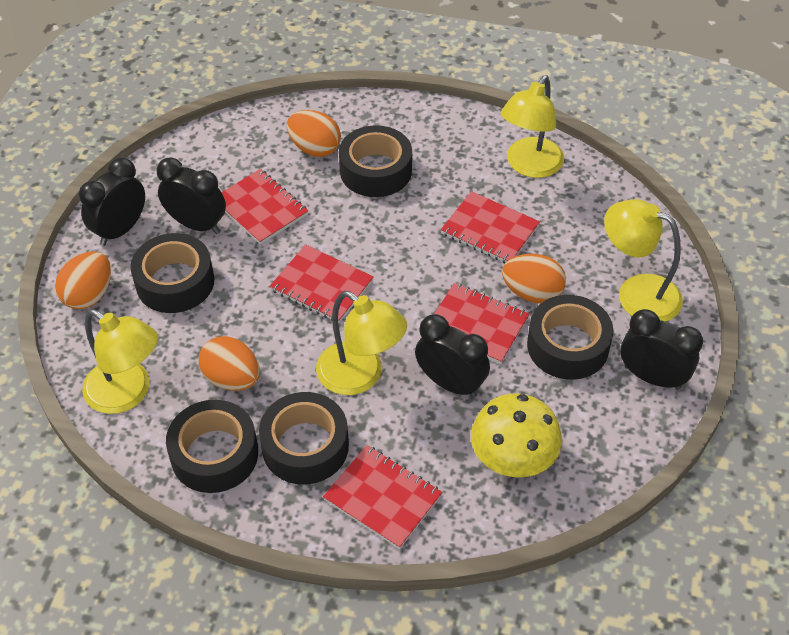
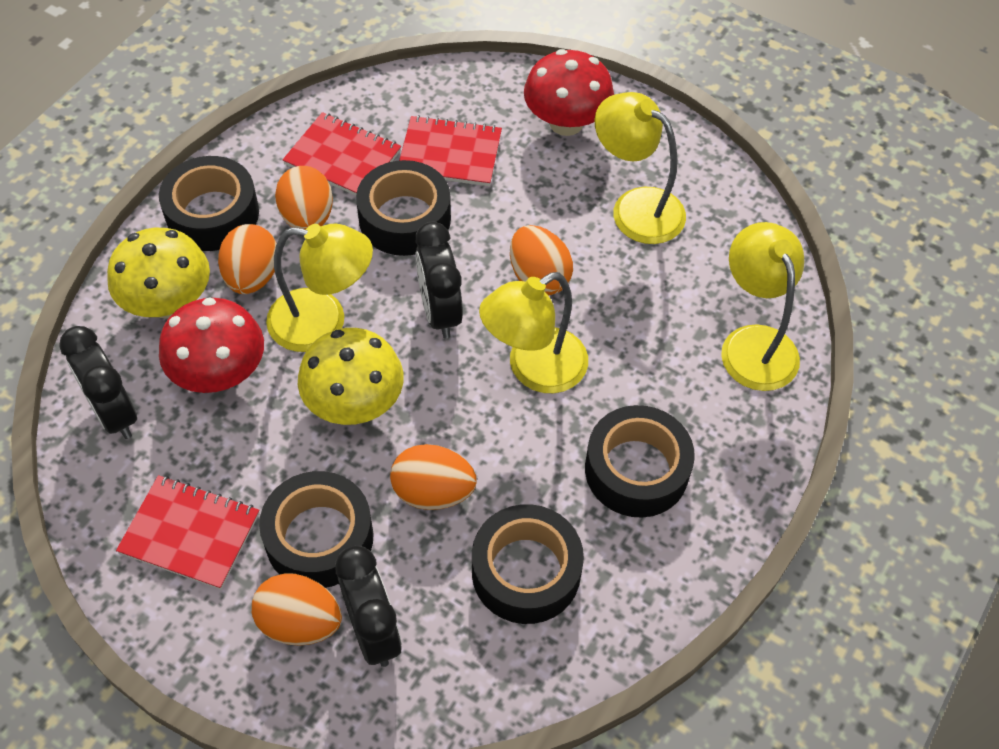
black clock: [79,157,145,246] [157,157,226,234] [415,314,490,398] [620,309,703,390] = 4 -> [59,326,137,439] [335,546,402,667] [415,222,463,339] = 3
orange egg: [55,251,111,309] [199,336,260,391] [287,110,341,157] [502,254,566,303] = 4 -> [218,224,277,294] [252,573,342,646] [275,166,333,230] [390,444,477,510] [510,225,573,296] = 5
red mushroom: none = 0 -> [159,298,264,393] [524,49,614,136] = 2
red notebook: [221,169,308,245] [269,245,374,323] [323,445,443,549] [434,283,530,364] [441,191,540,263] = 5 -> [116,475,260,590] [283,112,401,196] [399,115,502,186] = 3
yellow mushroom: [471,393,562,477] = 1 -> [107,228,210,319] [298,328,404,425] = 2

